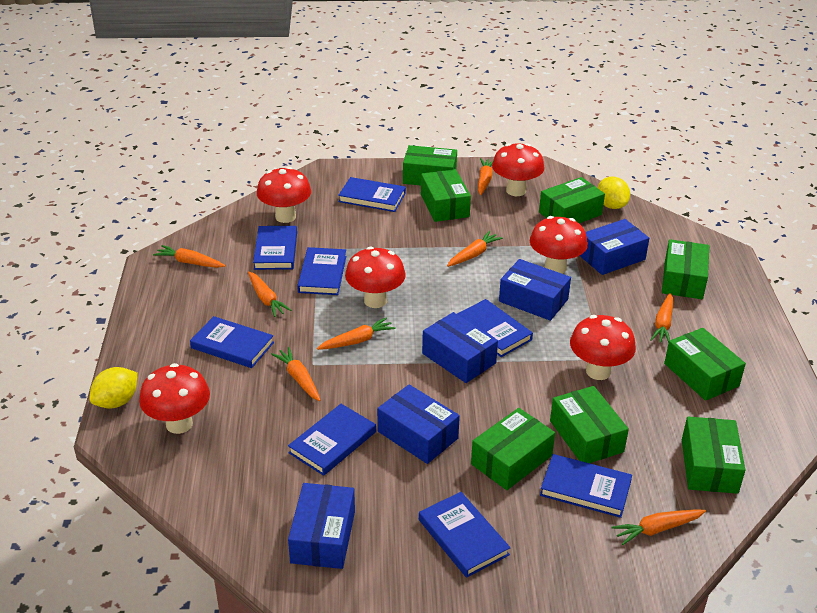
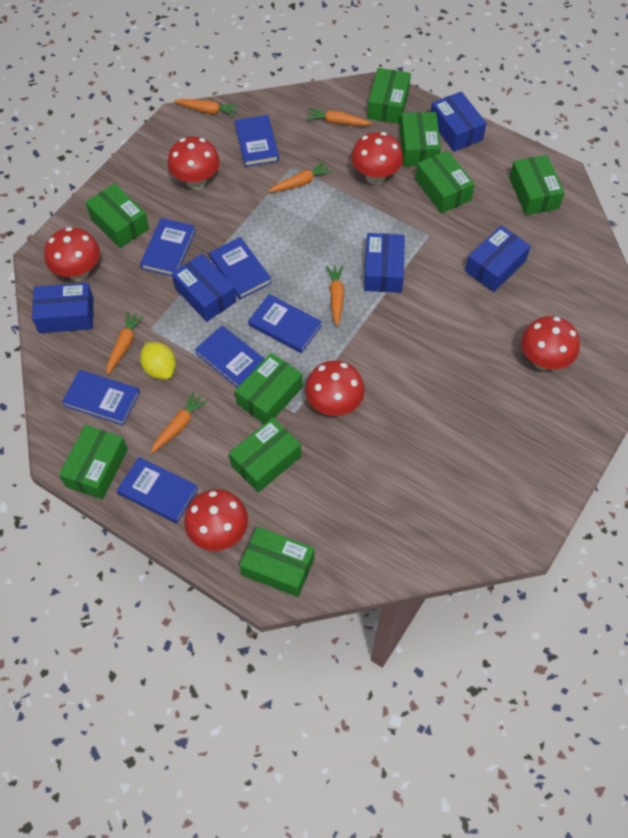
blue book: [190,316,274,368] [253,226,297,270] [288,404,376,476] [297,247,346,295] [338,177,406,212] [419,492,511,578] [457,299,533,357] [540,454,632,518] = 8 -> [62,370,140,426] [117,457,198,523] [140,218,196,276] [195,325,265,388] [209,237,272,299] [235,115,279,167] [248,294,322,353] = 7
green box: [403,145,457,186] [421,169,471,222] [471,408,555,490] [539,177,605,223] [550,386,629,463] [662,239,709,299] [664,328,746,401] [682,417,745,494] = 8 -> [59,425,128,499] [85,183,149,248] [229,417,301,493] [235,353,303,424] [240,527,314,597] [367,68,411,124] [400,112,441,167] [415,150,475,213] [509,155,565,215] = 9
orange carrot: [153,245,225,268] [248,271,292,317] [271,347,321,401] [317,317,396,350] [447,231,503,267] [478,158,493,195] [611,509,706,545] [650,293,673,343] = 8 -> [107,311,144,375] [150,392,208,454] [174,99,239,116] [268,161,332,193] [306,108,372,126] [326,265,344,326] = 6
yellow lemon: [90,367,138,409] [597,176,630,209] = 2 -> [140,342,176,379] = 1

